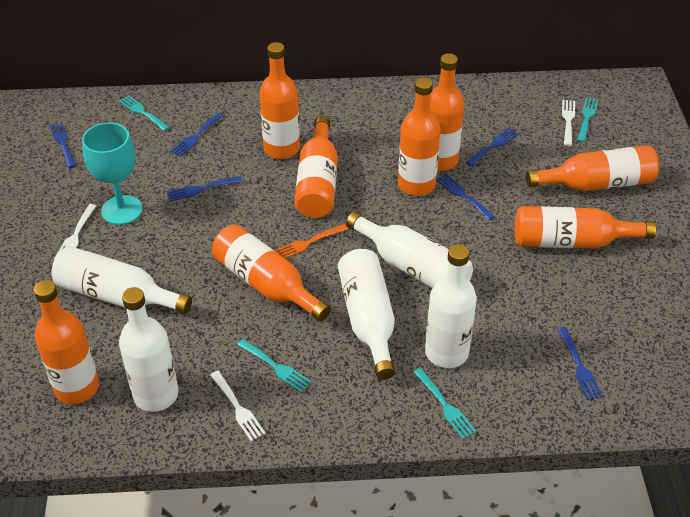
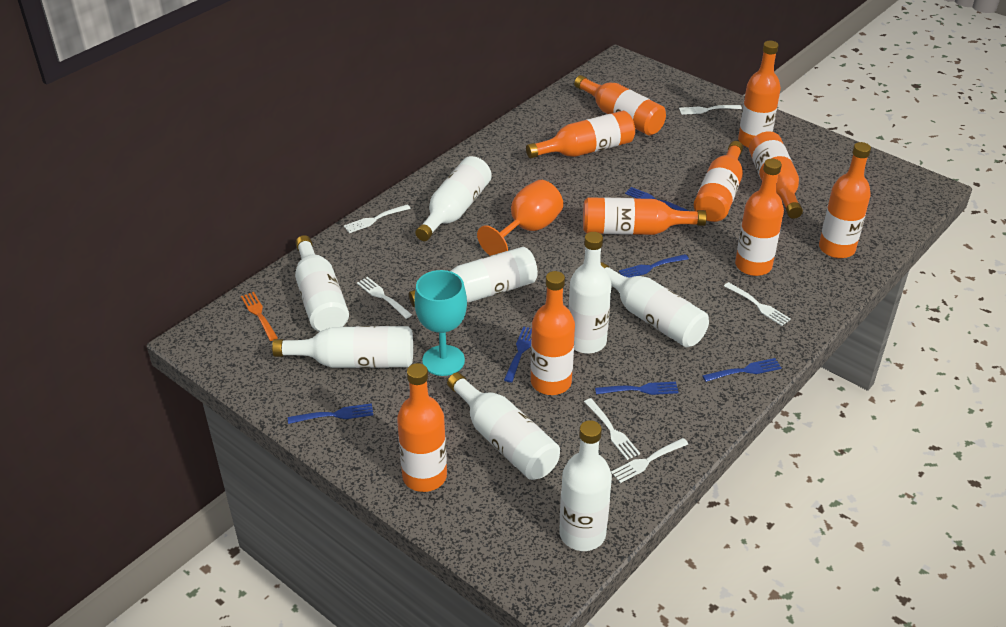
orange bottle: [33,280,99,405] [212,224,331,322] [259,42,300,159] [294,116,338,218] [398,78,441,196] [430,53,465,171] [514,206,656,249] [526,145,659,192] = 8 -> [397,363,447,492] [526,111,635,158] [531,271,575,395] [574,75,666,136] [583,197,707,235] [694,141,743,222] [735,159,784,276] [738,41,781,148] [749,131,803,219] [819,142,871,258] = 10
orange goblet: none = 0 -> [477,180,563,256] = 1
turquoise fork: [119,95,170,131] [237,339,311,392] [413,368,476,439] [577,97,598,142] = 4 -> none = 0
white bottle: [52,246,192,314] [119,287,178,412] [338,249,395,380] [346,212,473,288] [425,244,477,368] = 5 -> [272,326,413,368] [295,235,349,332] [409,247,538,307] [415,156,492,241] [447,372,560,480] [559,420,612,551] [568,232,612,354] [601,262,709,347] = 8
white fork: [54,204,96,260] [210,371,266,441] [562,100,575,146] = 3 -> [344,204,411,233] [357,277,412,319] [584,398,640,460] [611,438,688,483] [679,105,742,115] [724,282,791,326] = 6

